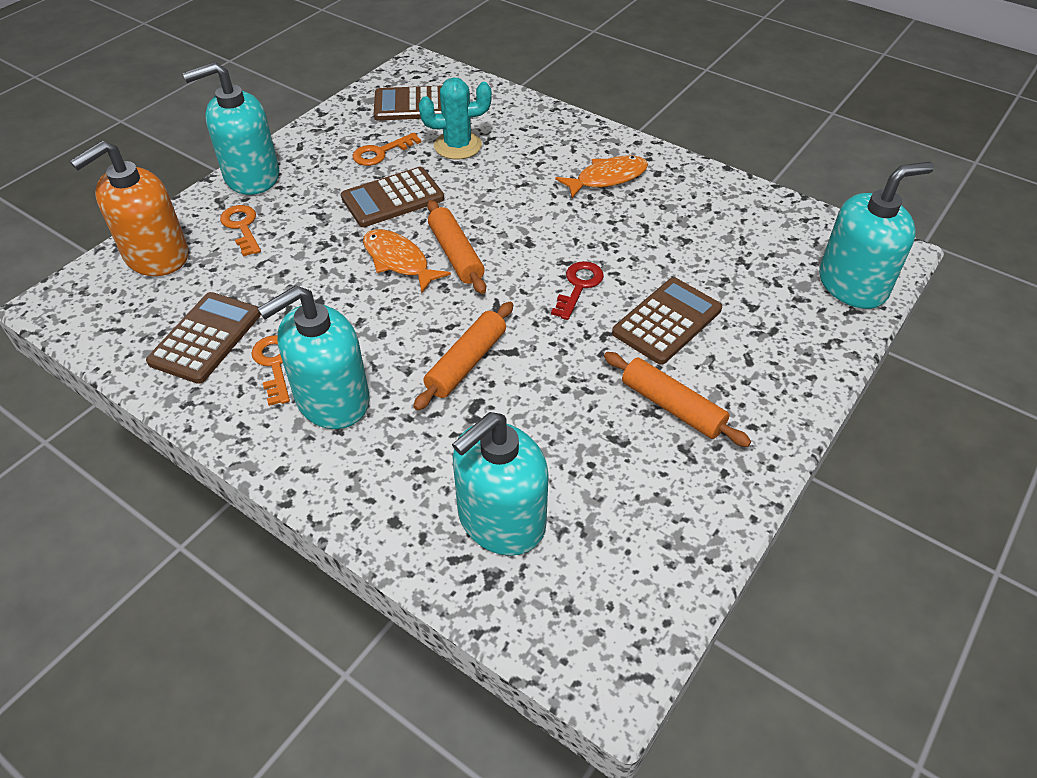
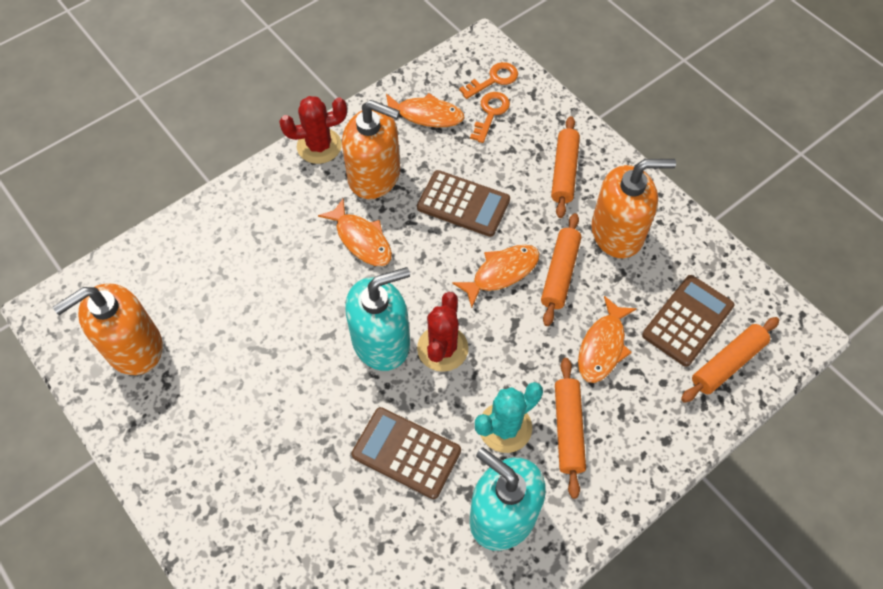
brown calculator: [146,292,261,384] [341,167,444,227] [374,86,442,121] [612,277,722,365] = 4 -> [351,407,461,499] [417,170,510,237] [642,275,734,367] = 3
orange fish: [363,229,451,293] [555,156,648,198] = 2 -> [318,199,392,266] [386,93,464,127] [452,245,540,308] [578,296,637,383] = 4
orange key: [220,205,261,257] [251,335,290,406] [353,133,421,166] = 3 -> [459,62,518,99] [470,92,510,143] = 2
orange rolling pin: [413,302,513,411] [427,200,486,294] [604,352,751,447] = 3 -> [541,213,581,326] [551,116,580,218] [555,358,586,499] [681,317,779,403] = 4
orange soap dispenser: [70,141,189,276] = 1 -> [53,283,163,375] [342,100,400,199] [592,159,676,258] = 3
red cactus: none = 0 -> [279,96,347,164] [417,292,469,372] = 2
red key: [551,261,604,320] = 1 -> none = 0
turquoise soap dispenser: [183,62,279,195] [257,285,370,429] [452,412,549,556] [819,162,934,309] = 4 -> [345,267,410,371] [470,448,546,551] = 2

